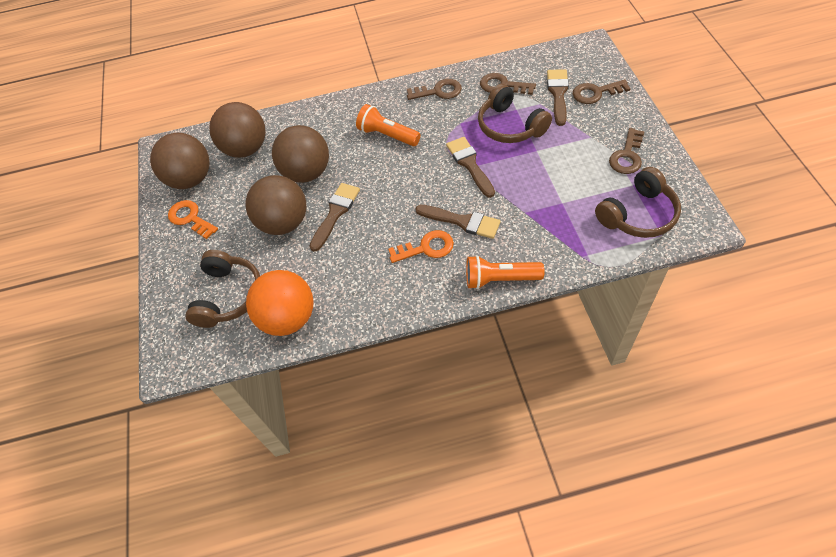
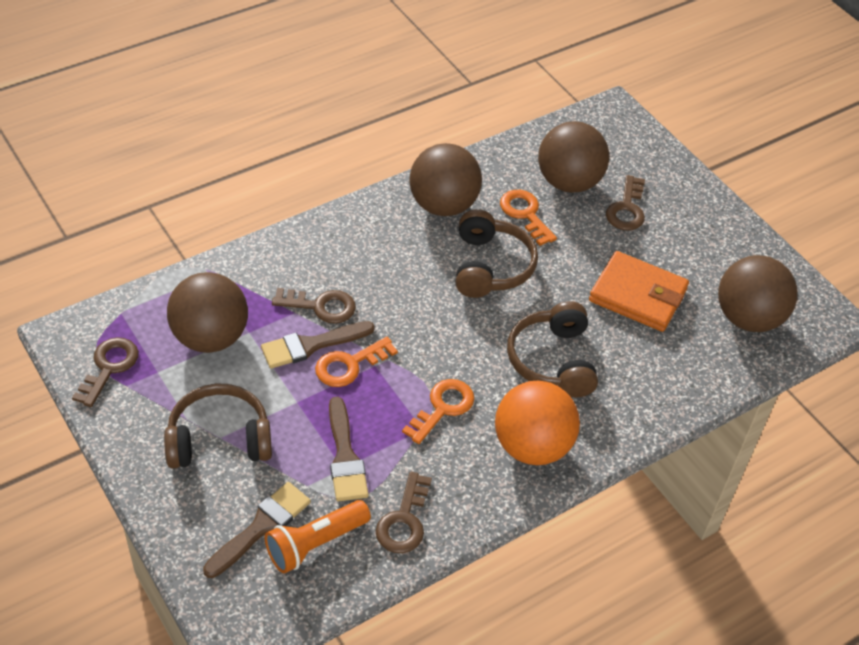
brown brush: [310,183,360,252] [415,205,501,239] [446,137,495,198] [547,69,569,126] = 4 -> [203,482,311,578] [261,321,375,369] [329,397,369,502] = 3
orange flashlight: [356,104,421,146] [466,255,544,289] = 2 -> [265,500,371,574] = 1
orange key: [168,200,218,239] [388,230,454,263] = 2 -> [315,337,398,387] [402,379,474,444] [500,190,557,246] = 3
orange wallet: none = 0 -> [589,251,689,332] = 1

